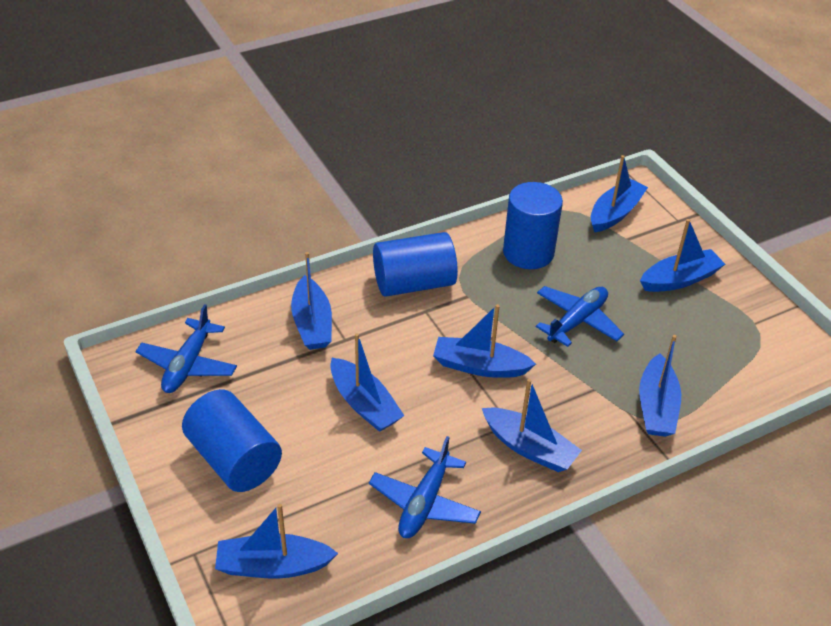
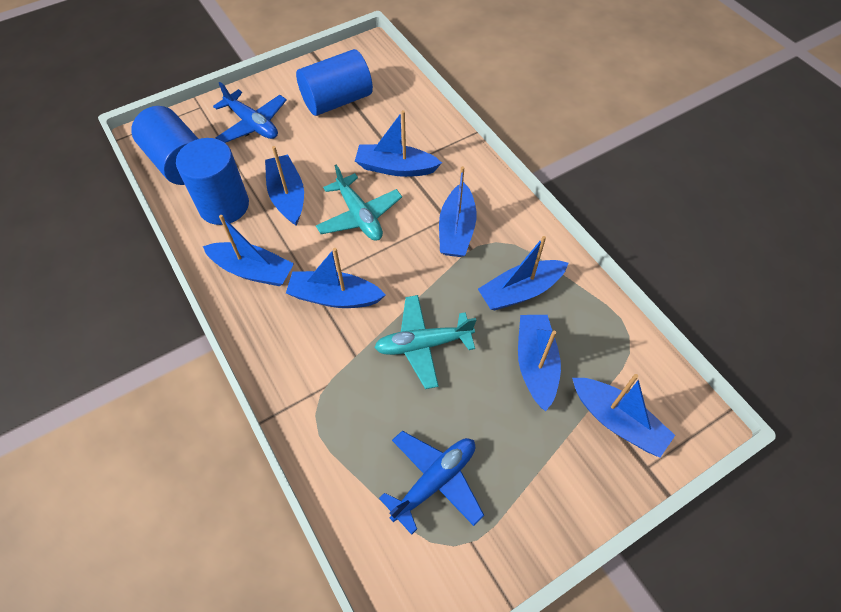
blue plane: [135,304,237,393] [369,436,481,538] [536,286,624,347] = 3 -> [213,82,287,143] [379,431,484,535] = 2
turquoise plane: none = 0 -> [316,164,402,241] [374,295,476,389] = 2

